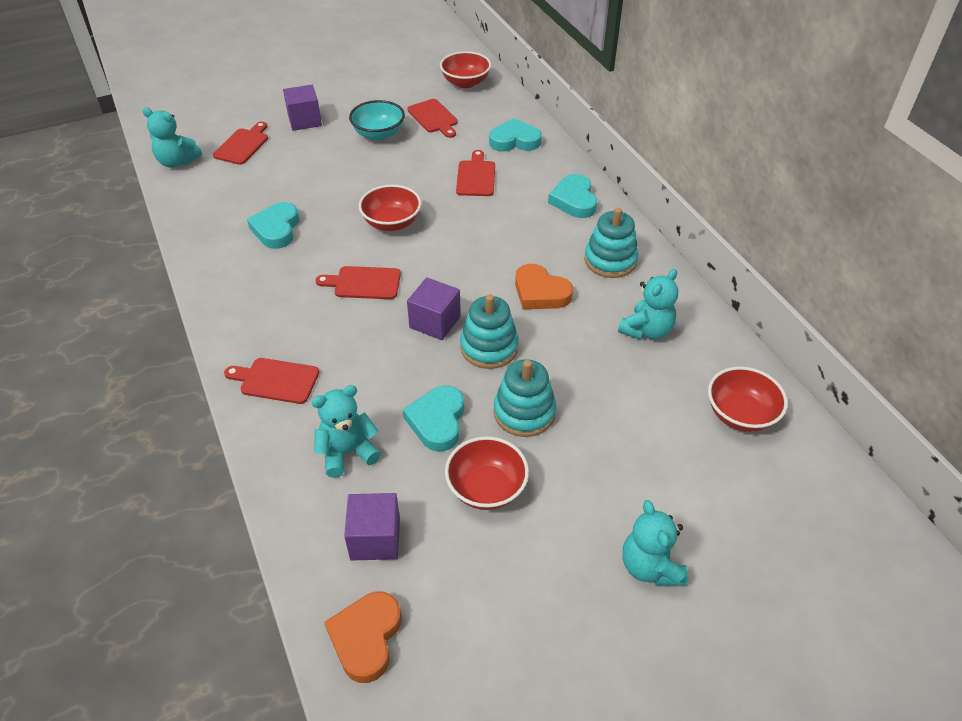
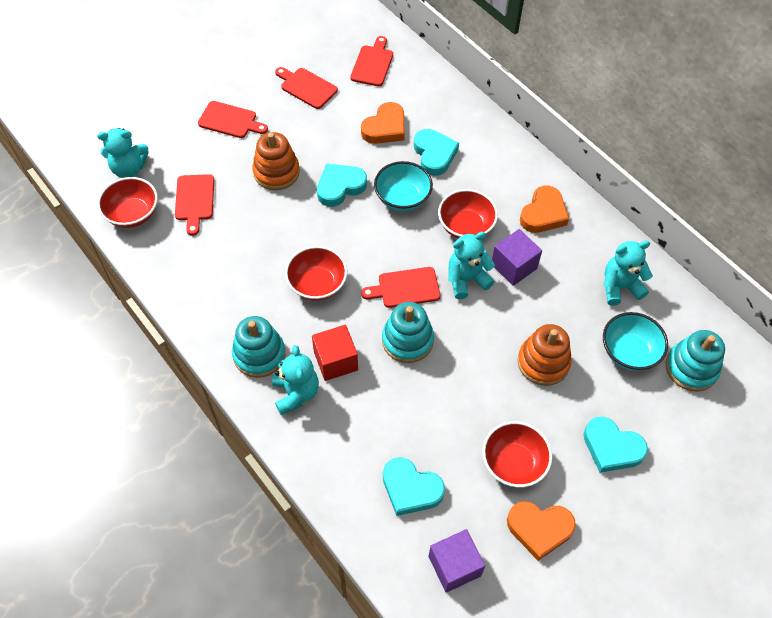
orange heart: [324,592,401,683] [515,264,573,309] = 2 -> [361,102,405,144] [507,501,576,561] [520,185,569,233] = 3
orange stacking toy: none = 0 -> [252,132,300,190] [517,324,572,386] = 2
purple cube: [283,85,322,131] [344,493,400,561] [407,277,461,340] = 3 -> [429,529,485,593] [492,229,542,286] = 2
red cube: none = 0 -> [312,325,358,381] = 1
turquoise bowl: [349,100,405,140] = 1 -> [374,161,433,211] [603,312,668,371] = 2

